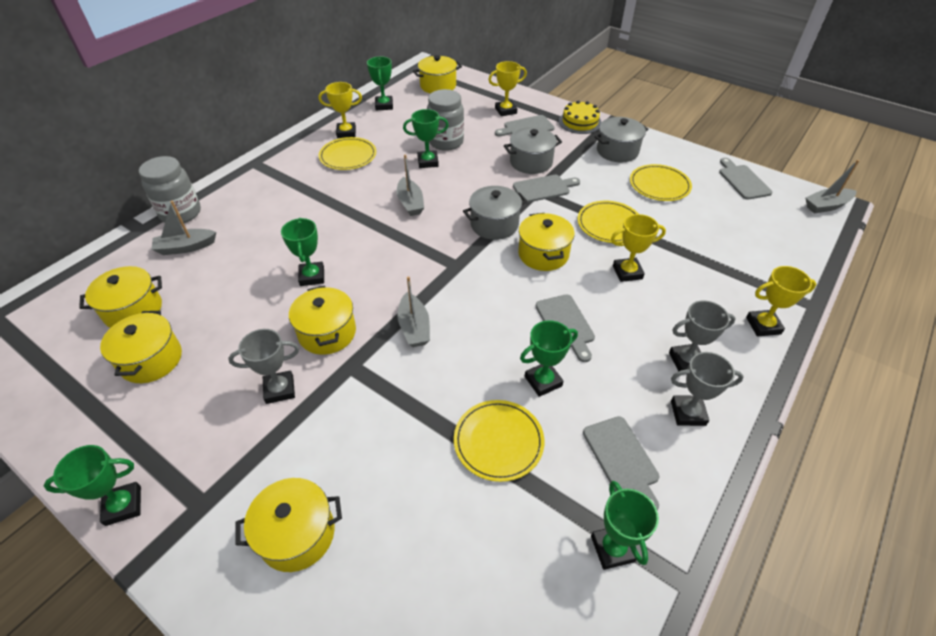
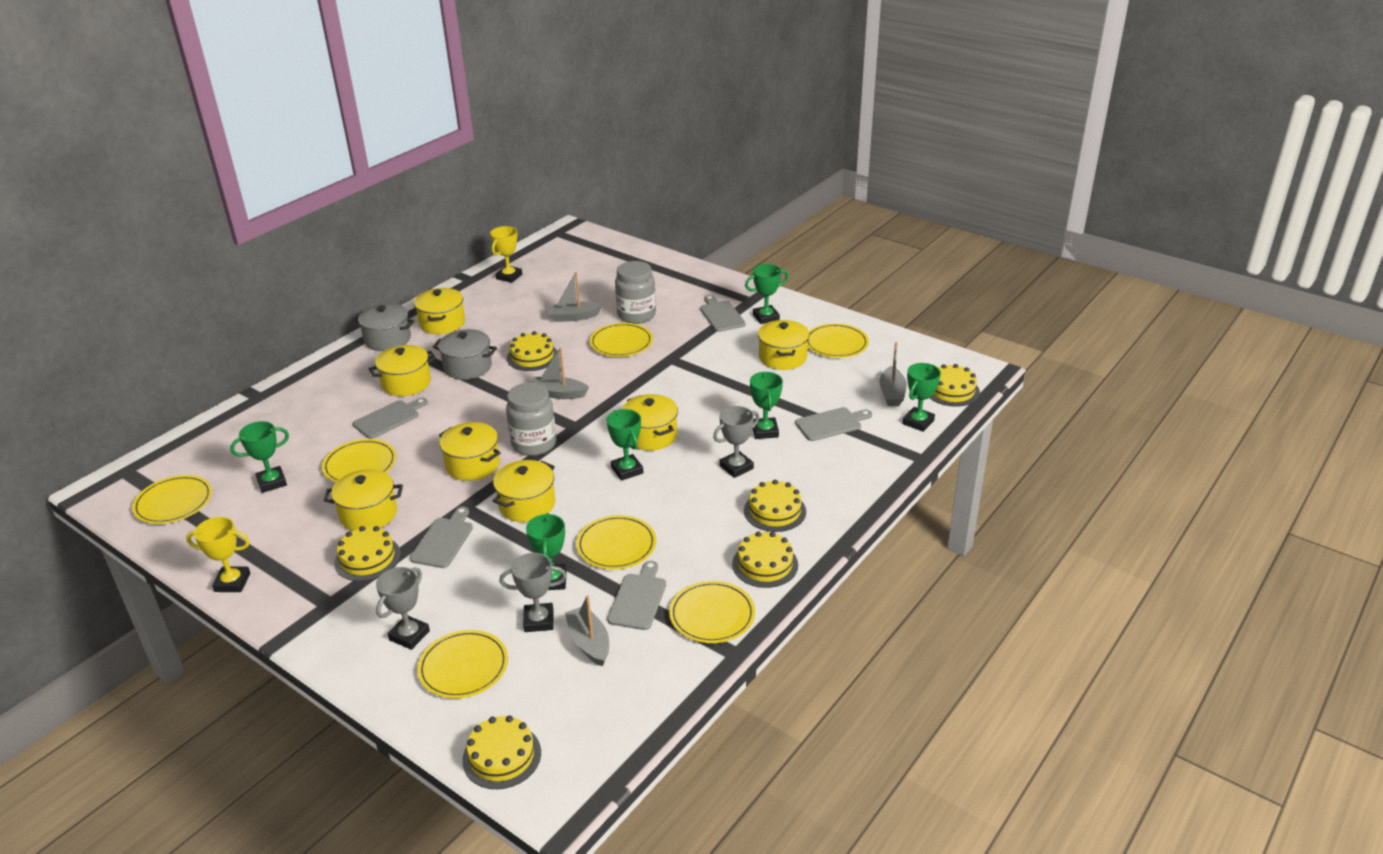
grey pot: [463,186,527,240] [504,127,562,174] [595,117,648,162] = 3 -> [353,303,415,351] [433,329,497,380] = 2
yellow cake: [559,100,601,134] = 1 -> [334,526,401,581] [462,715,541,789] [507,331,557,371] [732,531,798,588] [744,480,806,532] [930,364,980,407] = 6
yellow plate: [319,137,376,170] [454,400,545,482] [578,201,639,243] [630,164,692,201] = 4 -> [132,475,212,524] [322,439,397,482] [417,630,508,699] [576,515,656,569] [590,323,653,357] [669,581,755,643] [808,323,869,358] = 7
yellow pot: [79,266,162,328] [100,311,182,383] [235,478,342,572] [289,285,356,355] [413,55,462,94] [518,213,575,271] = 6 -> [324,469,403,531] [369,345,436,396] [414,288,465,334] [439,422,501,481] [493,460,555,522] [622,394,678,451] [758,320,809,370] = 7
yellow trophy: [319,82,362,138] [488,61,527,116] [611,214,666,282] [746,266,816,336] = 4 -> [186,517,251,592] [490,226,522,283] = 2

